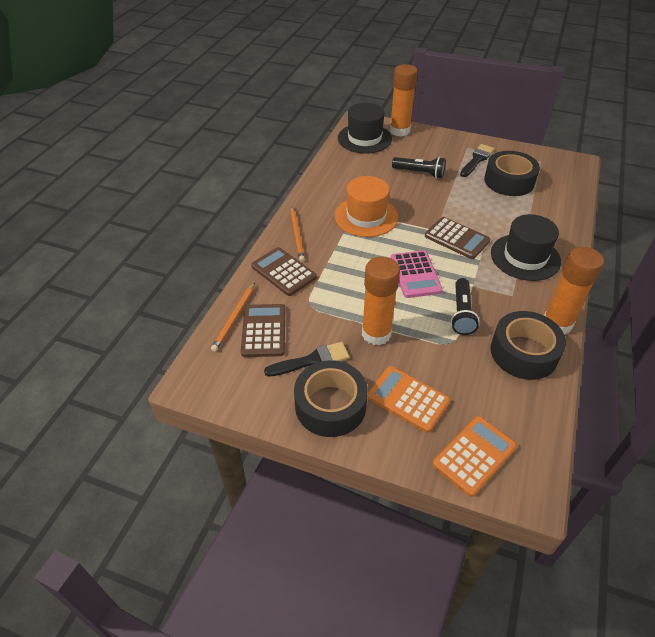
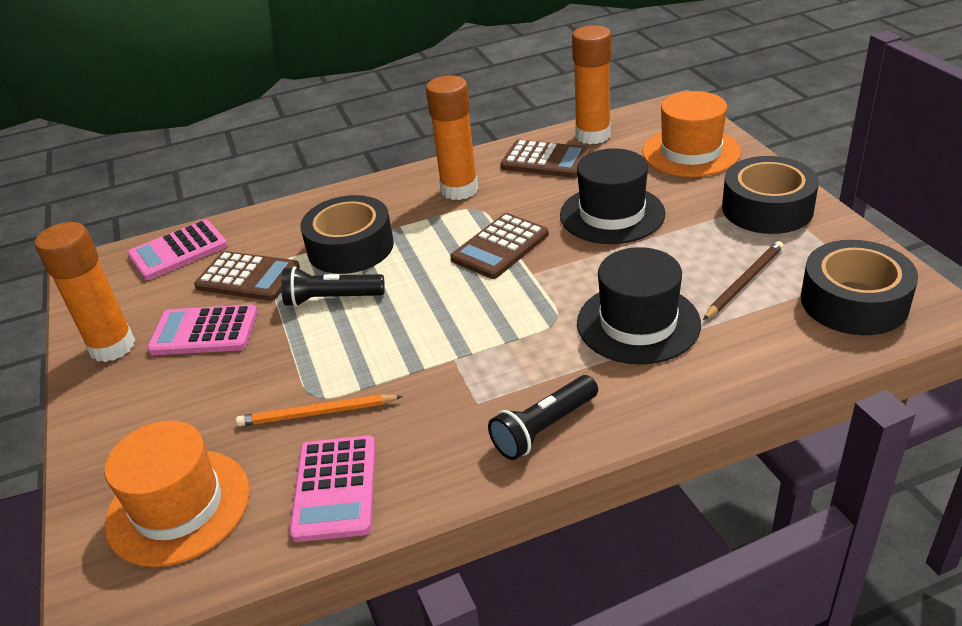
black brush: [264,342,349,377] [460,144,494,177] = 2 -> none = 0
brown pencil: none = 0 -> [703,241,784,320] = 1
orange calculator: [367,366,450,433] [432,416,517,497] = 2 -> none = 0
orange hat: [335,176,398,237] = 1 -> [104,420,250,567] [642,91,741,177] = 2
orange pencil: [211,282,255,352] [291,207,305,262] = 2 -> [236,394,403,426] = 1
pink calculator: [391,250,443,298] = 1 -> [128,220,227,280] [147,304,258,355] [289,435,376,542] = 3

